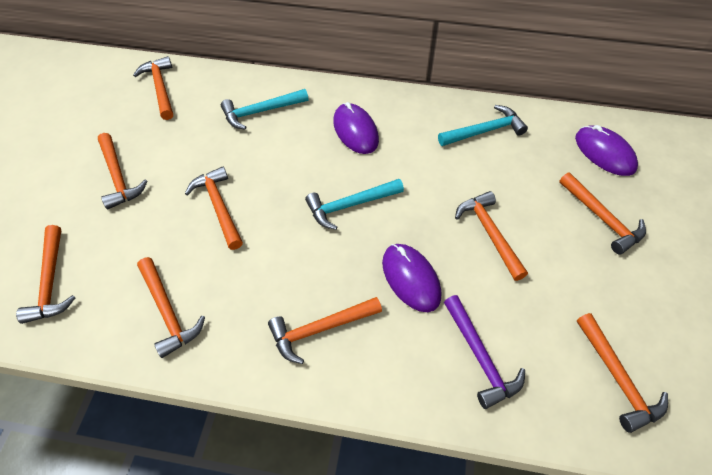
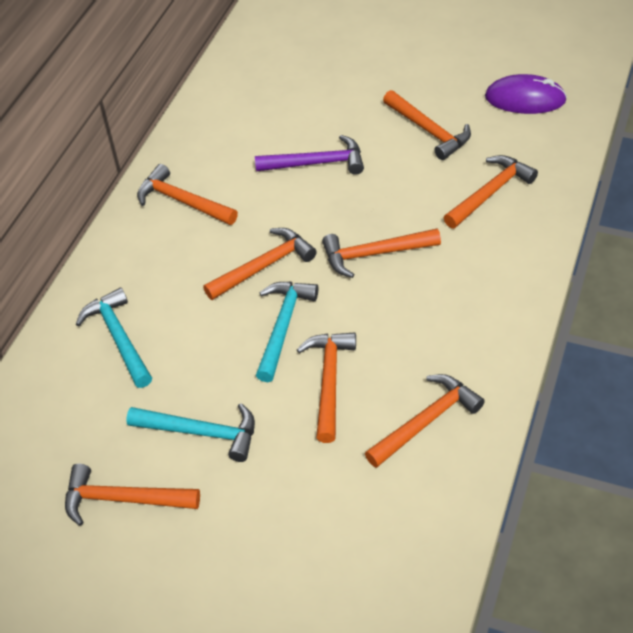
orange hammer: [16,225,75,324] [98,133,148,209] [133,56,173,120] [137,257,205,358] [185,166,243,250] [268,297,382,364] [455,191,528,281] [559,172,646,254] [577,313,668,433] = 9 -> [65,464,200,526] [137,164,238,225] [203,228,317,300] [297,332,356,443] [322,228,441,278] [365,374,485,468] [383,90,471,160] [444,155,538,228] = 8
purple mouse: [333,102,379,154] [382,244,441,312] [575,125,638,176] = 3 -> [485,74,567,114] = 1

